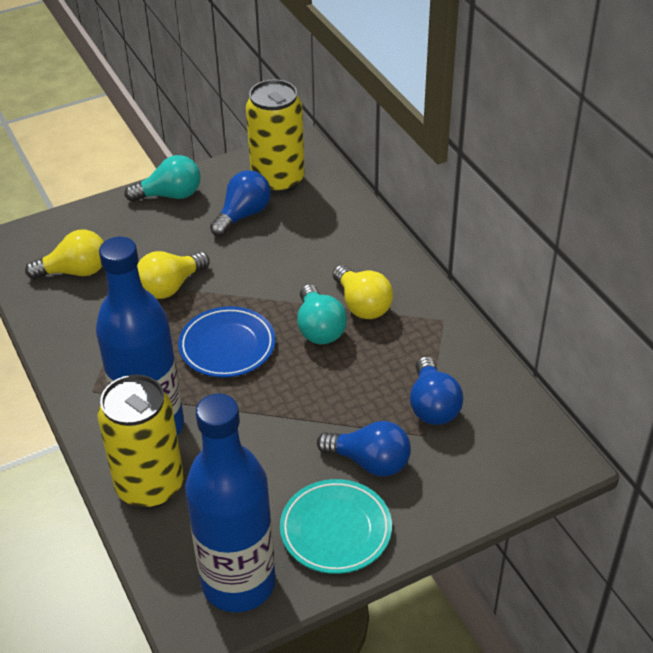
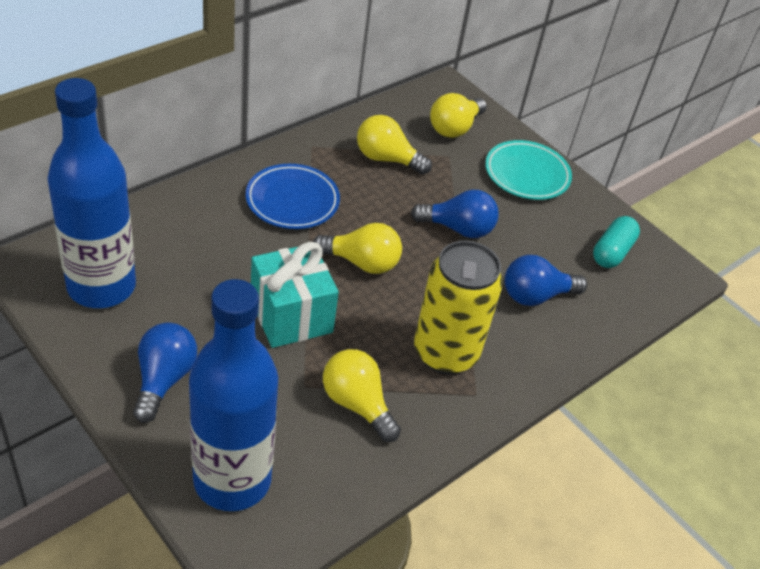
turquoise capsule: none = 0 -> [593,216,640,268] = 1
turquoise gift: none = 0 -> [251,241,339,348] = 1
turquoise light bulb: [125,155,201,202] [297,284,347,344] = 2 -> none = 0
yellow can: [97,374,184,509] [246,79,305,194] = 2 -> [414,241,503,374] = 1
yellow light bulb: [25,230,104,279] [137,251,209,299] [333,265,393,319] = 3 -> [313,223,402,274] [323,349,401,442] [357,115,432,175] [430,93,487,138] = 4

